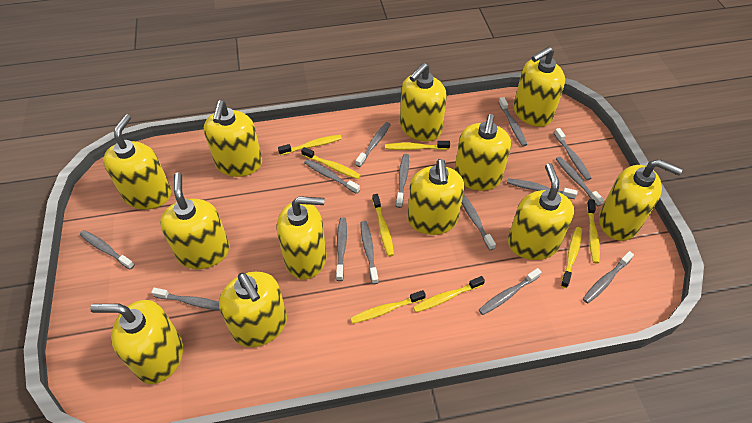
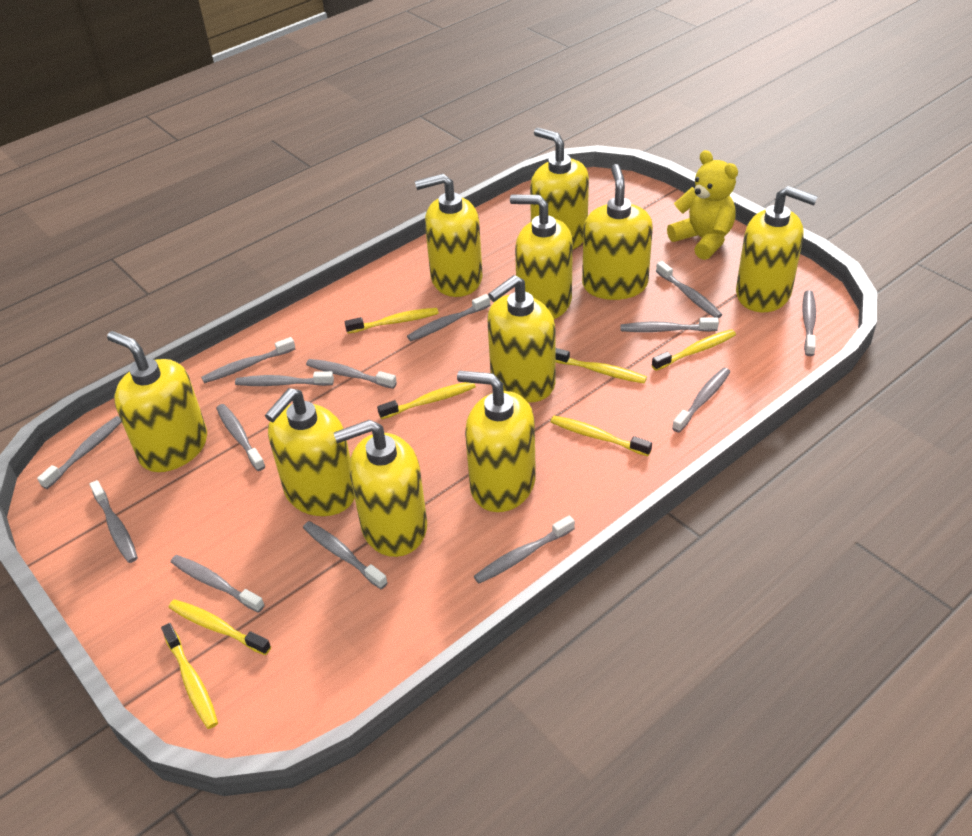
yellow soap dispenser: [90,300,183,384] [103,114,172,209] [160,172,230,269] [204,100,262,177] [219,272,287,347] [277,196,327,280] [400,63,447,141] [407,159,464,235] [454,114,511,191] [508,163,575,260] [513,47,565,127] [599,159,683,241] = 12 -> [107,331,207,472] [265,388,355,516] [334,420,427,557] [415,174,483,297] [457,371,536,512] [487,275,555,403] [510,194,573,319] [530,128,589,249] [582,164,653,300] [736,186,818,312] = 10
yellow teddy bear: none = 0 -> [667,150,738,260] = 1
yellow toothbrush: [278,135,342,155] [301,147,361,179] [350,290,426,324] [372,194,394,256] [385,141,450,150] [413,276,485,312] [561,227,582,288] [587,199,600,263] = 8 -> [161,623,218,729] [169,599,271,655] [345,308,439,334] [377,382,476,419] [551,416,652,456] [555,348,647,384] [652,329,736,371] = 7

